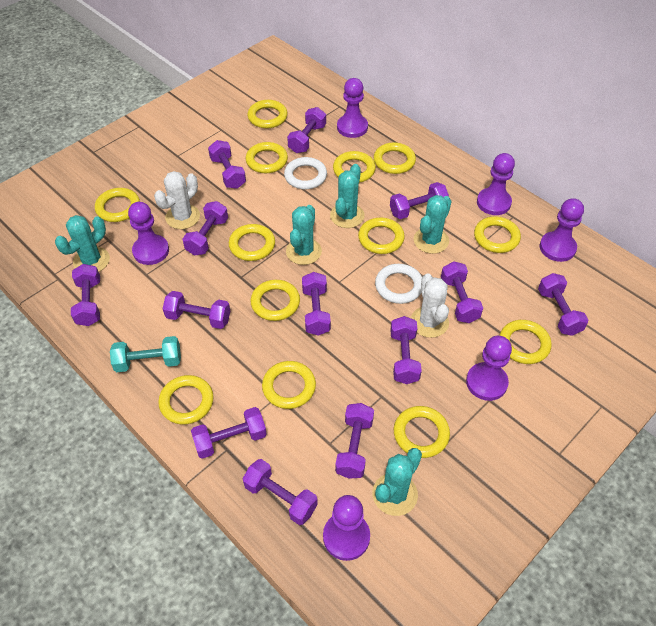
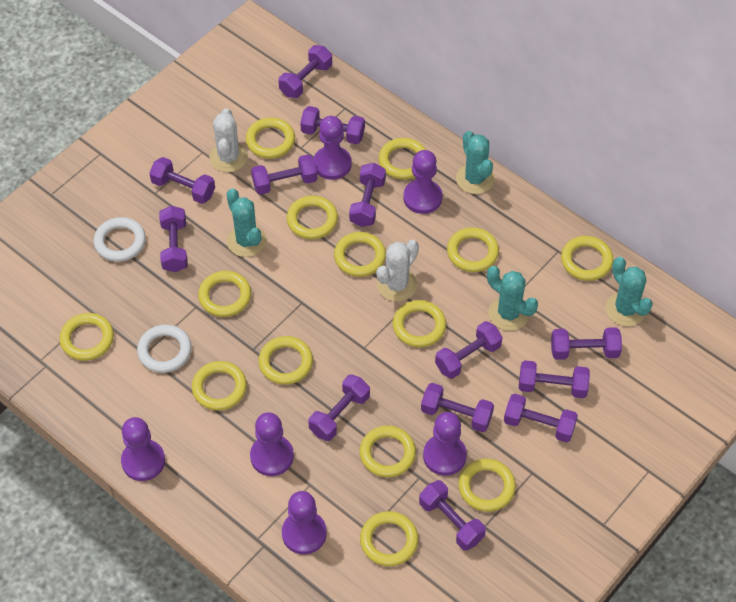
turquoise cactus: [55,215,110,272] [286,205,322,265] [330,164,365,228] [372,448,422,516] [414,195,452,254] = 5 -> [226,188,267,257] [456,131,495,194] [487,266,538,331] [605,257,653,326] = 4
turquoise dumbbell: [110,336,181,372] = 1 -> none = 0
yellow ring: [95,188,140,222] [158,375,214,425] [229,224,275,261] [245,142,288,173] [248,100,288,128] [251,280,300,321] [262,361,316,409] [333,151,376,183] [358,218,405,254] [374,142,416,174] [394,406,450,458] [474,217,521,253] [499,320,552,364] = 13 -> [60,313,114,361] [192,361,247,411] [198,271,251,317] [246,117,295,159] [258,336,313,385] [287,196,338,239] [334,232,386,277] [359,425,416,477] [360,511,419,566] [379,138,426,179] [393,300,446,347] [447,227,499,272] [458,459,516,512] [561,236,613,281] = 14

